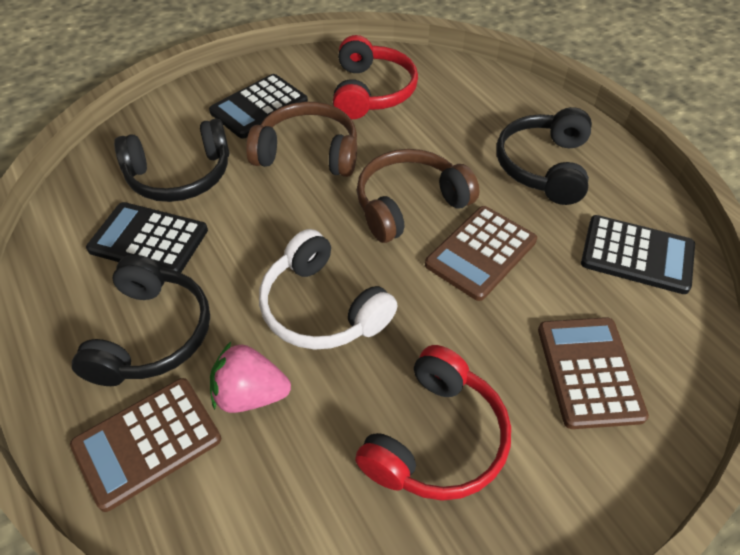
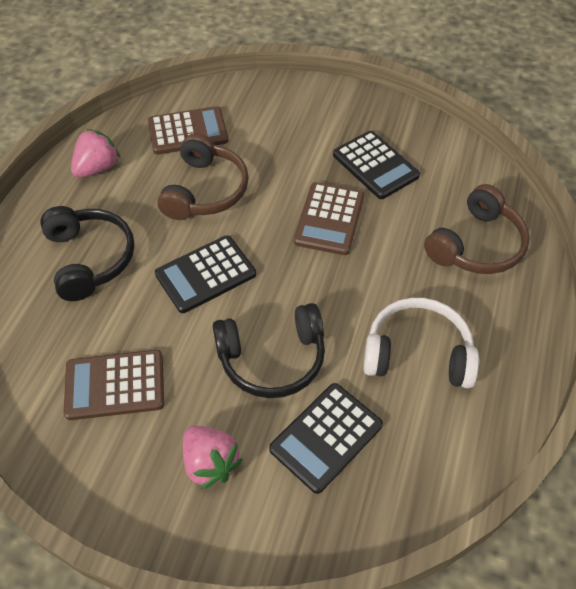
black headphones: [72,255,210,386] [114,118,229,202] [496,107,592,205] = 3 -> [40,206,134,301] [213,303,325,398] = 2
pink strawberry: [210,342,291,413] = 1 -> [71,129,120,178] [183,426,243,490] = 2
red headphones: [333,35,418,119] [355,345,511,501] = 2 -> none = 0

